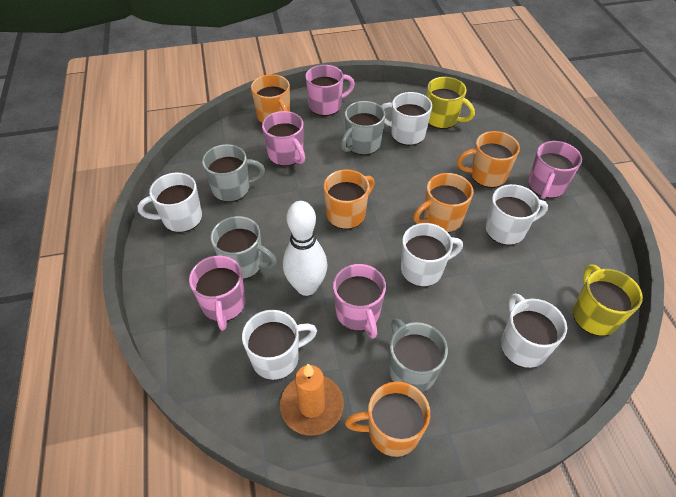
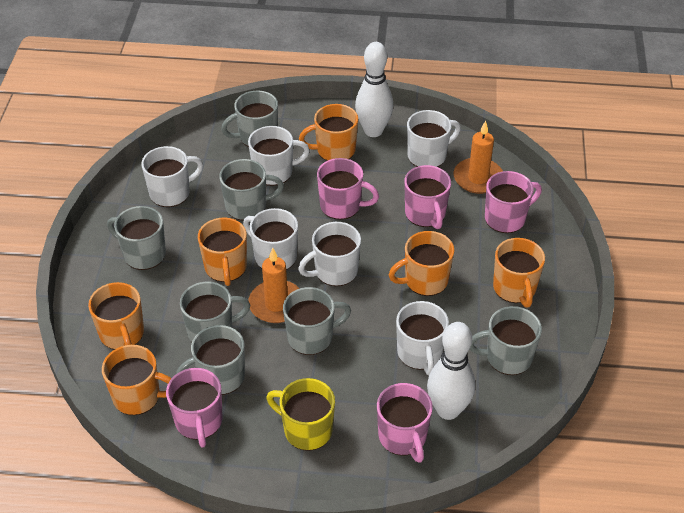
grey mug: [202,144,265,202] [211,216,277,279] [341,101,385,155] [389,318,448,392] = 4 -> [107,206,166,270] [176,325,245,395] [180,282,250,342] [219,159,284,221] [221,91,278,147] [283,287,351,355] [469,306,542,375] = 7
orange candle: [280,364,344,436] = 1 -> [249,248,300,323] [454,121,503,194] = 2
orange mug: [251,74,290,123] [324,170,375,229] [345,381,430,457] [413,173,473,233] [457,131,520,188] = 5 -> [88,282,144,350] [102,345,172,415] [198,218,247,286] [299,104,358,161] [389,231,454,296] [493,238,545,307] = 6
white bowling pin: [283,201,328,296] = 1 -> [355,42,393,137] [427,322,475,420] = 2
yellow mug: [427,77,475,129] [573,264,643,336] = 2 -> [266,378,335,451] = 1

